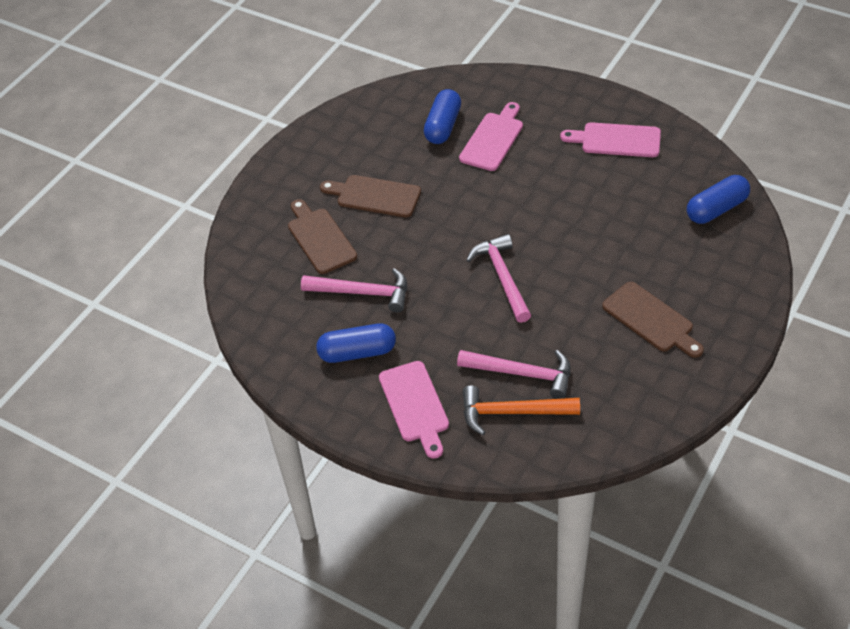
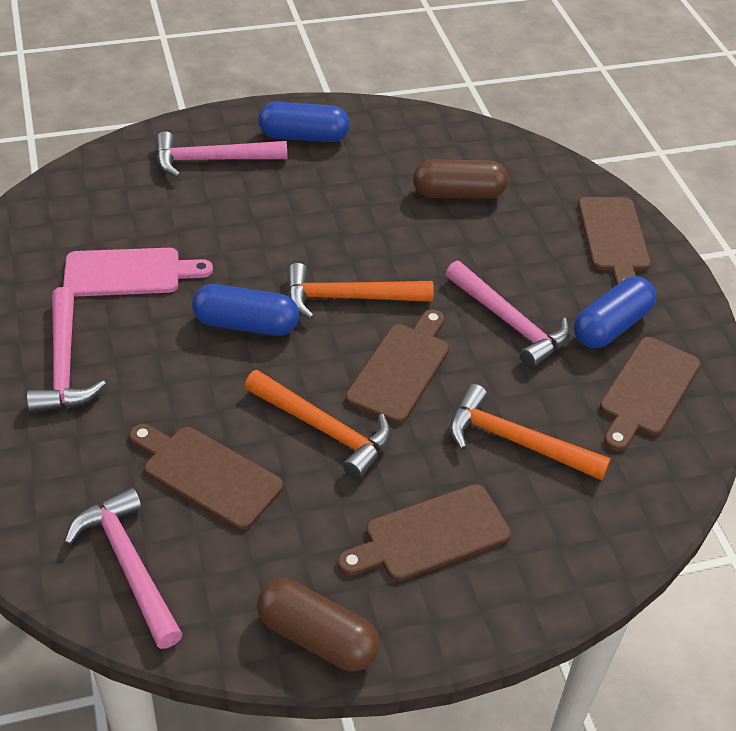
brown capsule: none = 0 -> [257,578,380,671] [413,159,508,199] = 2
brown cutting board: [288,199,357,274] [320,175,421,217] [602,282,704,358] = 3 -> [129,424,283,530] [338,484,511,581] [346,309,449,424] [578,197,651,285] [599,337,701,451] = 5
orange hammer: [463,386,580,435] = 1 -> [245,370,391,480] [287,263,434,320] [450,384,611,481] = 3
pink cutting board: [379,361,449,459] [459,102,523,171] [560,122,661,157] = 3 -> [63,248,213,297] = 1
pink hammer: [301,268,407,313] [457,350,571,399] [467,234,531,323] = 3 -> [27,287,106,413] [64,487,183,649] [156,131,287,178] [446,261,570,368] = 4

